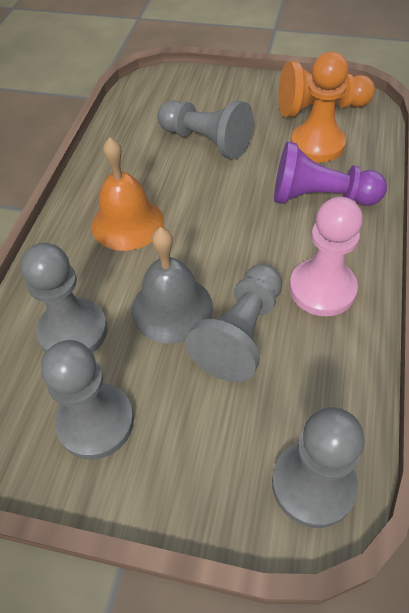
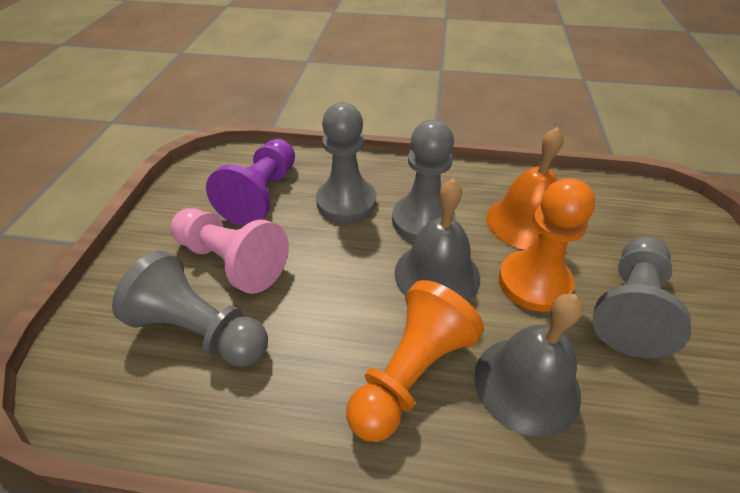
grey bell: [131,227,213,344] = 1 -> [394,178,480,302] [474,293,583,437] = 2
grey pawn: [21,243,107,353] [41,340,134,459] [158,100,254,160] [186,264,282,382] [272,407,364,528] = 5 -> [112,251,268,367] [316,103,376,223] [392,120,455,241] [592,236,691,359] = 4

